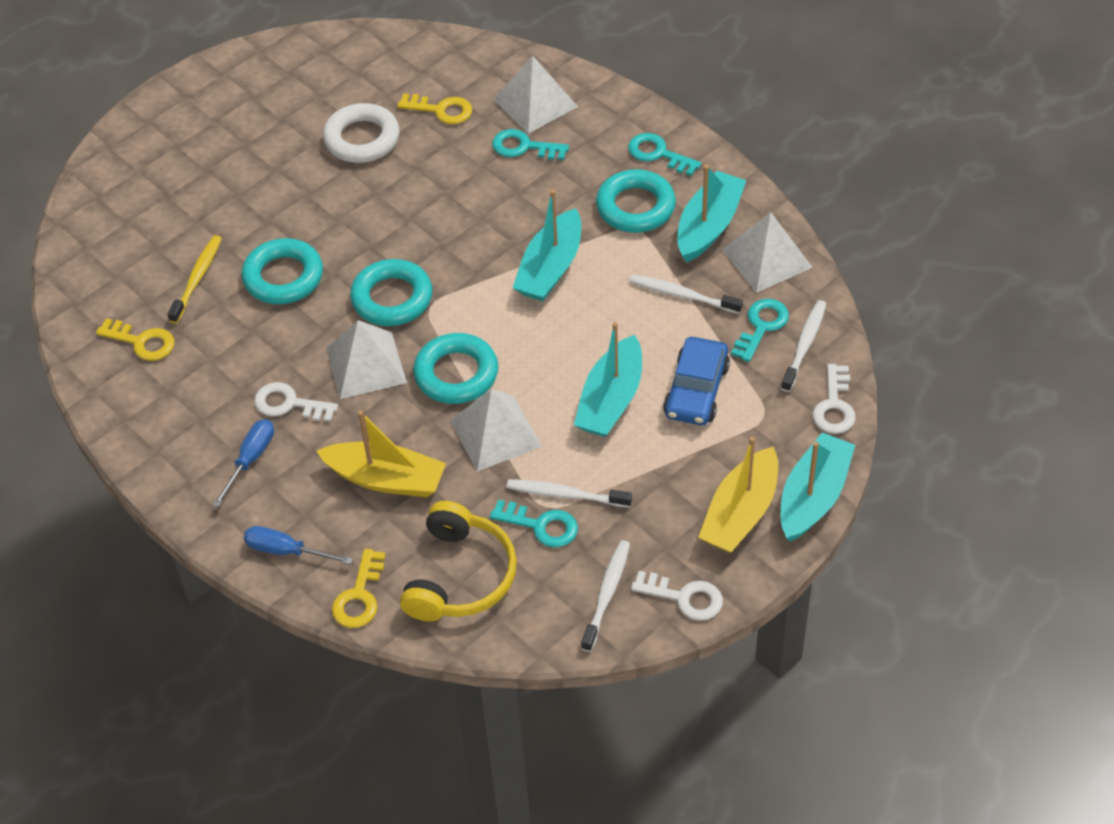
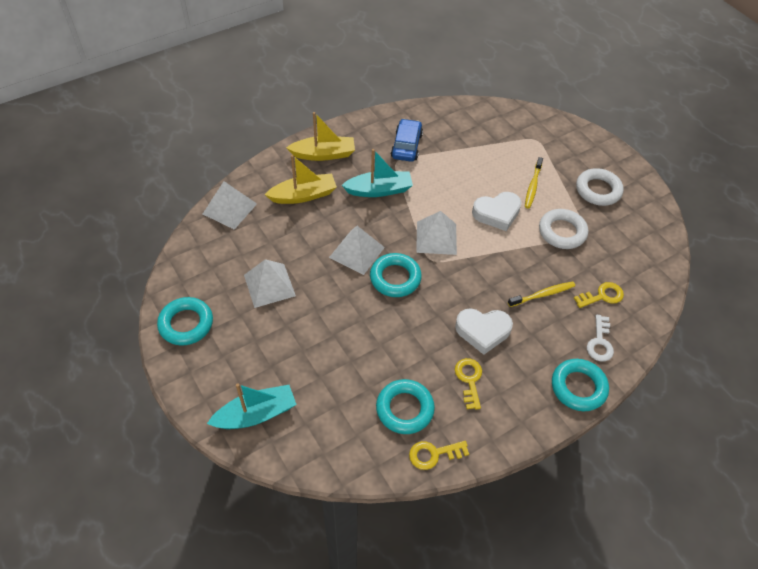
blue screwdriver: [213,419,274,507] [244,526,353,564] = 2 -> none = 0
turquoise boat: [513,190,581,301] [574,322,642,437] [677,165,746,262] [780,432,855,542] = 4 -> [207,384,297,429] [342,149,413,197] = 2
turquoise key: [490,500,578,548] [492,129,569,160] [628,133,701,176] [731,299,789,362] = 4 -> none = 0
white heart: none = 0 -> [455,308,513,355] [472,192,522,231] = 2
white key: [254,382,338,422] [631,571,723,621] [813,364,856,434] = 3 -> [587,315,614,361] = 1
white ring: [323,103,400,163] = 1 -> [539,209,588,249] [576,168,624,206] = 2
white toothbrush: [507,479,632,508] [581,540,630,652] [629,274,743,314] [781,300,826,392] = 4 -> none = 0
yellow headphones: [400,501,517,621] = 1 -> none = 0
yellow toothbrush: [167,235,222,324] = 1 -> [508,282,575,307] [525,157,543,209] = 2

